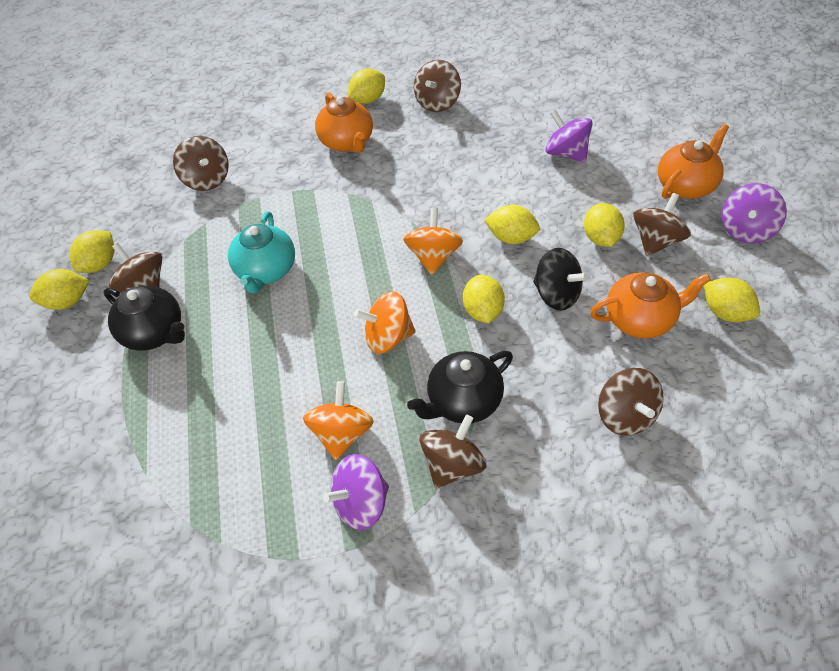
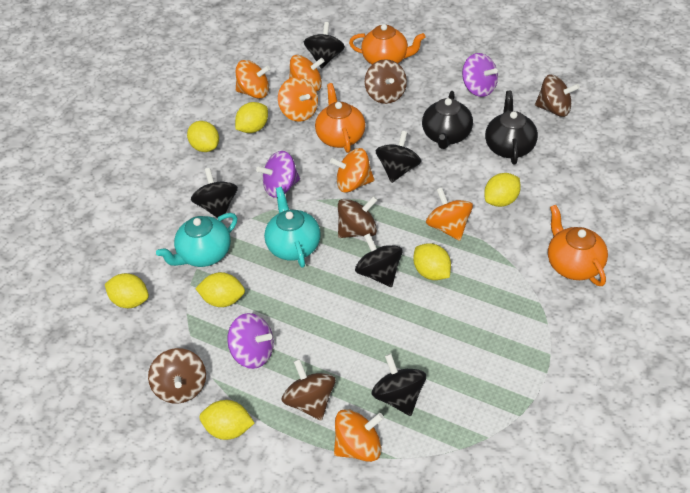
black spinning top: [533,248,589,311] = 1 -> [191,168,238,218] [304,22,345,69] [355,233,403,287] [371,354,426,416] [376,131,421,183] = 5
brown spinning top: [109,243,162,292] [173,136,229,191] [414,60,461,112] [420,414,486,488] [598,368,664,436] [633,193,691,256] = 6 -> [148,348,206,404] [282,359,336,421] [338,196,378,238] [365,59,407,104] [535,74,580,117] = 5
orange spinning top: [303,381,374,460] [354,291,416,354] [403,207,463,275] = 3 -> [236,60,270,99] [278,77,318,122] [289,55,325,91] [330,148,374,193] [334,409,384,462] [426,188,473,241] = 6
turquoise teapot: [228,211,295,293] = 1 -> [156,213,237,267] [264,187,321,268] = 2

